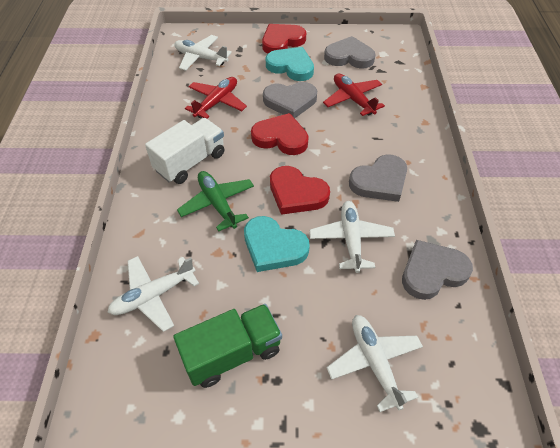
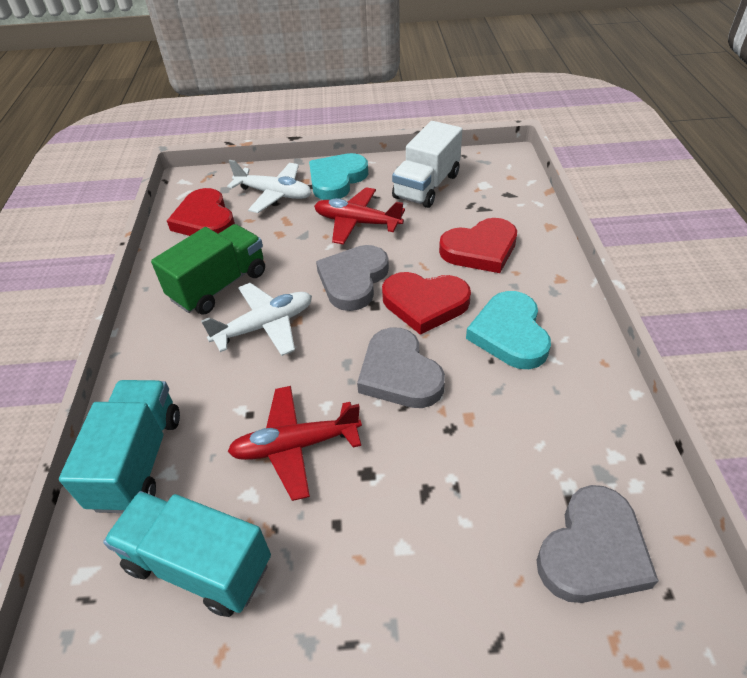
green plane: [177,171,254,232] = 1 -> none = 0
grey heart: [263,82,317,118] [324,36,376,69] [349,154,407,202] [402,240,473,300] = 4 -> [316,245,389,311] [357,327,445,408] [537,485,659,603] = 3
turquoise truck: none = 0 -> [59,380,180,513] [103,491,271,617] = 2
white plane: [108,256,199,332] [174,35,232,71] [309,201,395,273] [327,315,423,412] = 4 -> [201,283,312,356] [227,160,312,213] = 2

